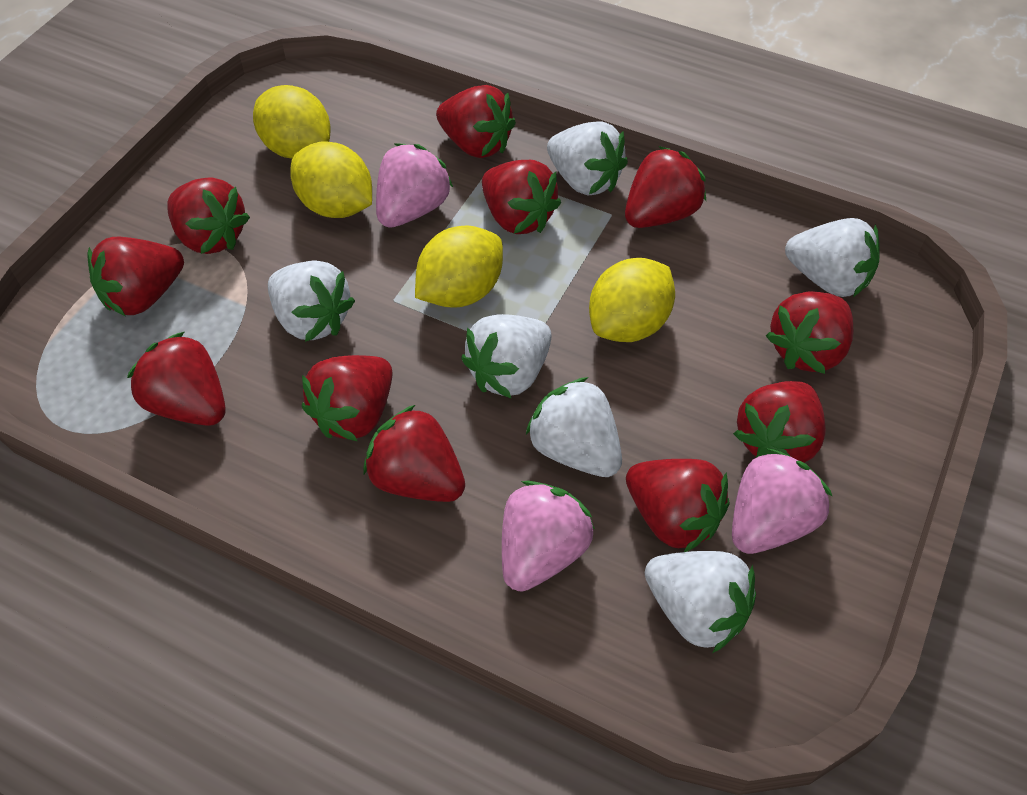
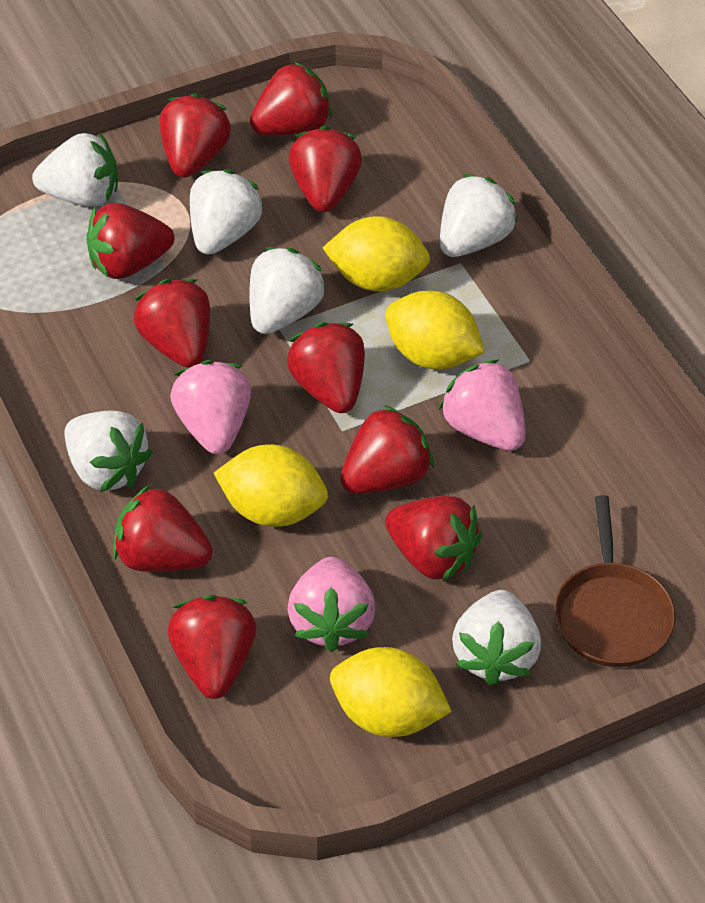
brown pan: none = 0 -> [554,495,676,667] = 1
red strawberry: [88,237,184,317] [127,332,226,426] [167,177,250,254] [302,355,393,441] [364,405,465,502] [436,85,516,158] [482,160,561,234] [625,146,706,228] [626,459,730,552] [733,381,826,463] [766,291,853,374] = 11 -> [86,203,174,279] [113,485,213,572] [134,279,210,368] [160,93,231,178] [168,595,256,699] [250,62,332,135] [287,322,365,413] [289,126,362,212] [340,405,434,494] [385,496,482,582] = 10

